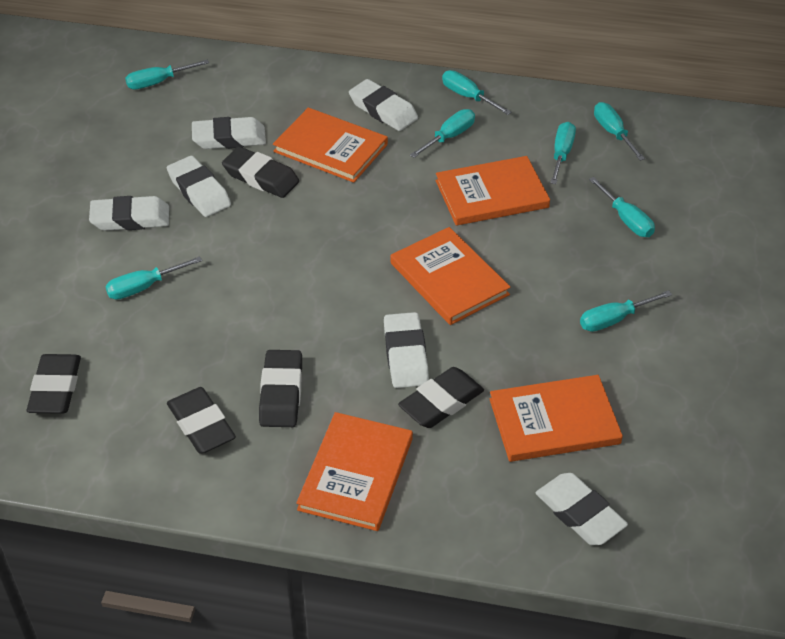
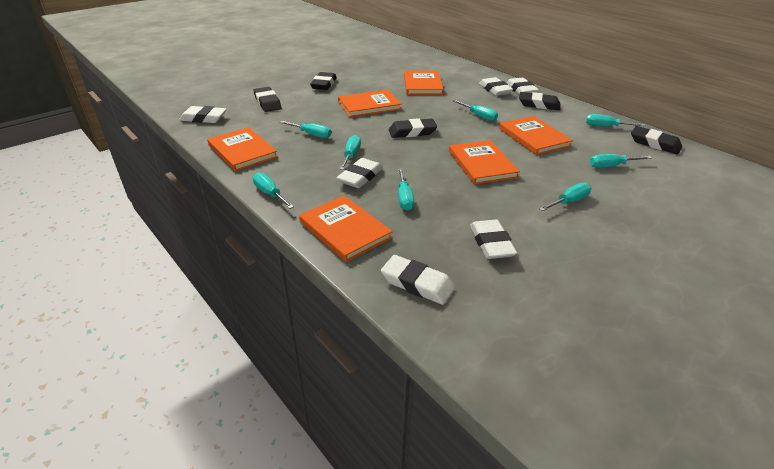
orange book: [273,108,388,183] [296,412,413,531] [390,227,511,325] [436,156,550,226] [490,375,623,462] = 5 -> [207,127,278,171] [299,196,393,262] [338,90,402,117] [404,71,444,95] [449,140,520,185] [499,116,573,155] = 6

